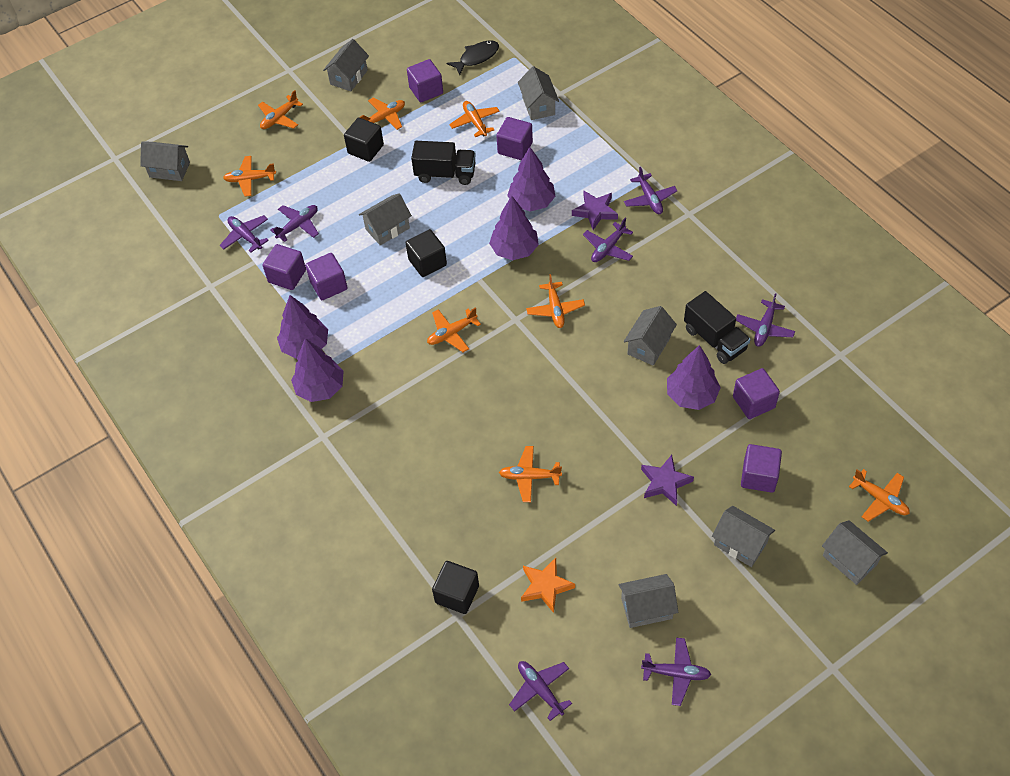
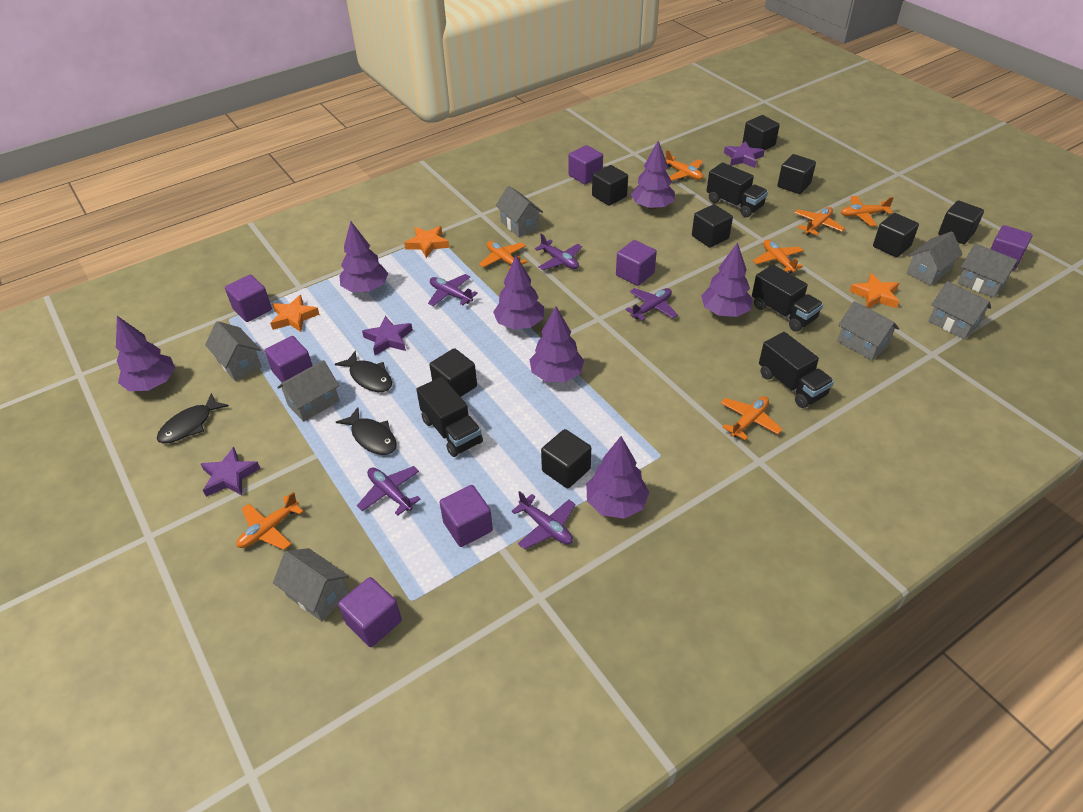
black cube: [344,118,384,162] [406,229,447,277] [432,561,479,614] = 3 -> [430,348,477,397] [541,429,591,488] [592,165,628,206] [692,204,733,248] [743,115,780,150] [778,154,816,194] [873,213,919,257] [938,201,984,244] = 8
black fish: [447,40,499,75] = 1 -> [157,393,229,444] [335,351,392,392] [336,407,397,455] = 3
black truck: [411,141,476,185] [684,291,751,364] = 2 -> [416,377,483,457] [707,162,768,217] [752,264,823,332] [759,332,834,408] = 4
orange plane: [223,156,276,197] [258,90,303,129] [359,98,405,130] [427,307,481,352] [449,101,500,137] [499,446,562,502] [526,274,585,328] [849,469,910,522] = 8 -> [236,492,304,550] [479,241,527,270] [666,150,703,181] [720,396,782,440] [753,239,804,274] [794,207,845,236] [841,196,894,226] = 7
orange star: [521,558,575,613] = 1 -> [270,295,320,332] [404,226,449,258] [850,273,899,308] = 3
purple cube: [263,244,306,290] [305,253,348,300] [407,59,443,102] [497,117,533,160] [733,368,780,419] [741,444,782,493] = 6 -> [225,275,272,322] [265,336,312,382] [338,577,402,647] [439,485,493,547] [569,145,603,184] [616,240,657,286] [990,225,1033,270] = 7
purple plane: [220,215,269,252] [270,205,319,242] [509,661,572,721] [583,218,633,262] [624,167,677,214] [641,638,711,706] [736,293,795,347] = 7 -> [357,466,420,516] [428,274,478,306] [511,491,576,549] [535,234,582,270] [625,288,678,321] = 5
purple star: [572,191,618,230] [641,455,694,506] = 2 -> [201,447,261,497] [362,316,413,355] [724,141,765,168] = 3
purple tree: [277,295,328,359] [291,338,344,402] [489,196,539,260] [507,147,556,212] [667,345,721,410] = 5 -> [116,316,175,391] [339,221,388,292] [493,256,544,330] [530,306,584,382] [586,436,649,519] [631,141,675,210] [701,242,753,317] = 7

